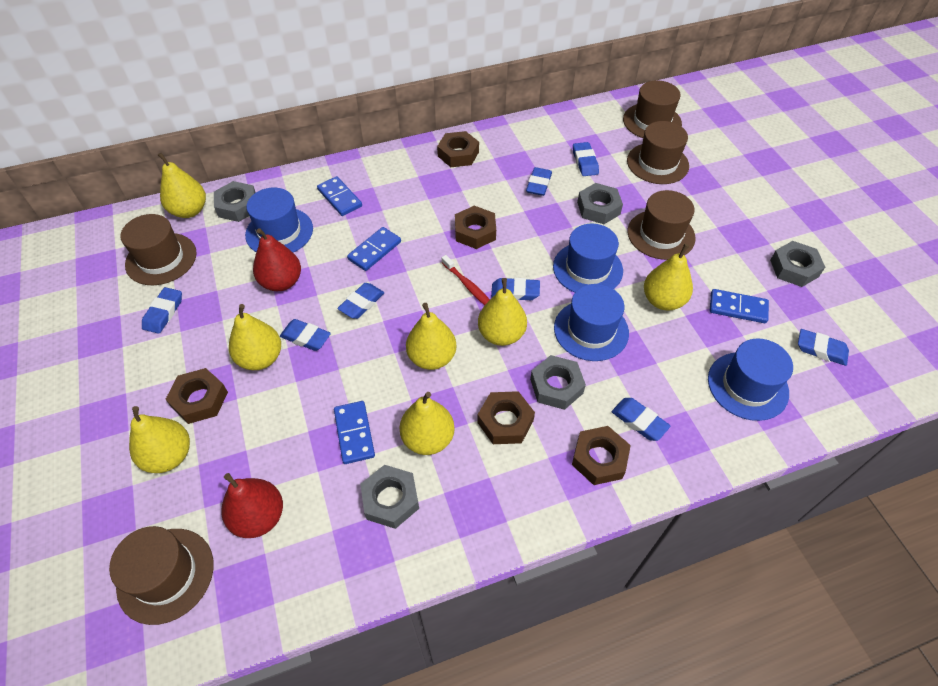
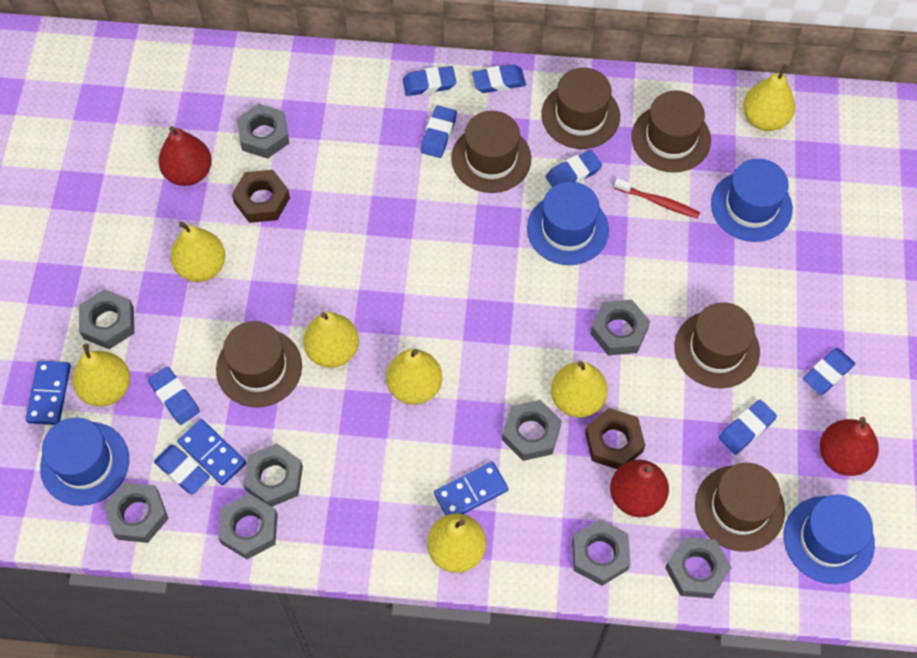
blue domino: [317,176,362,216] [334,401,375,464] [347,227,401,271] [710,289,769,323] = 4 -> [26,361,71,425] [177,419,246,485] [434,461,508,515] = 3
brown hat: [109,526,214,625] [120,214,197,285] [623,80,682,138] [627,121,689,184] [628,190,696,260] = 5 -> [216,321,302,408] [451,111,531,193] [542,68,620,149] [631,90,711,173] [674,302,760,388] [695,463,785,552] = 6
brown nut: [165,368,228,424] [437,131,479,167] [455,206,496,249] [477,391,535,444] [572,426,631,485] = 5 -> [232,170,290,223] [585,408,645,469] = 2
grey nut: [214,181,256,222] [360,465,419,529] [530,355,586,410] [577,183,623,224] [770,241,825,287] = 5 -> [79,289,134,349] [103,482,169,543] [218,493,278,559] [237,104,289,159] [243,443,303,507] [502,400,562,461] [572,519,631,586] [590,300,650,356] [665,537,732,598] = 9
red pear: [221,473,283,538] [253,228,301,291] = 2 -> [158,126,212,186] [610,460,669,517] [820,417,879,476] = 3

